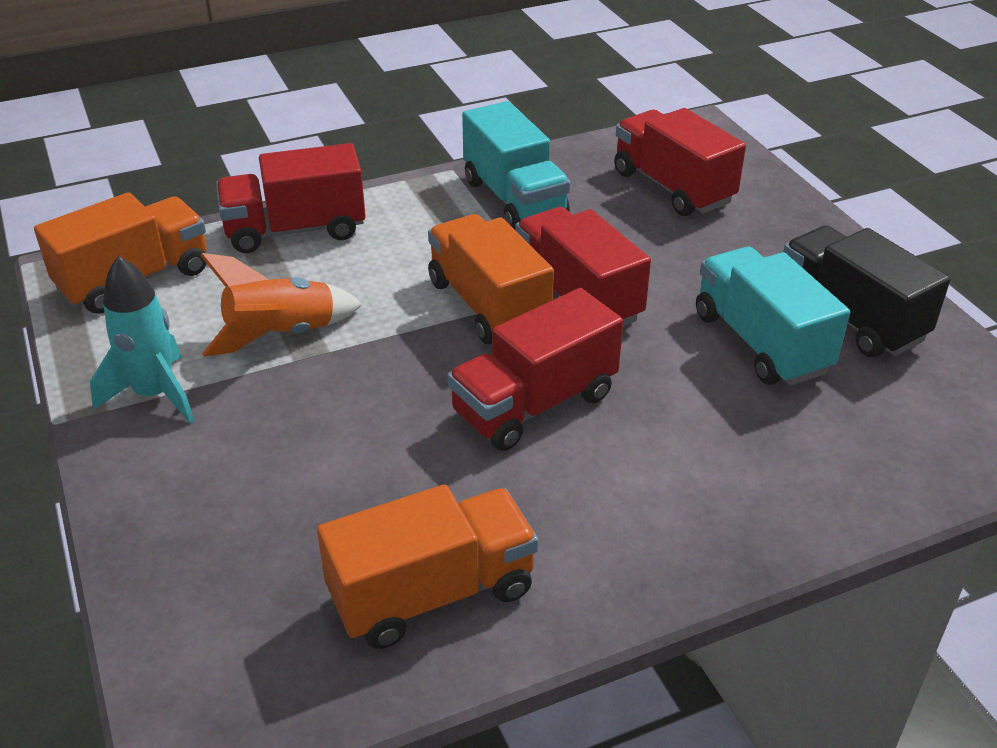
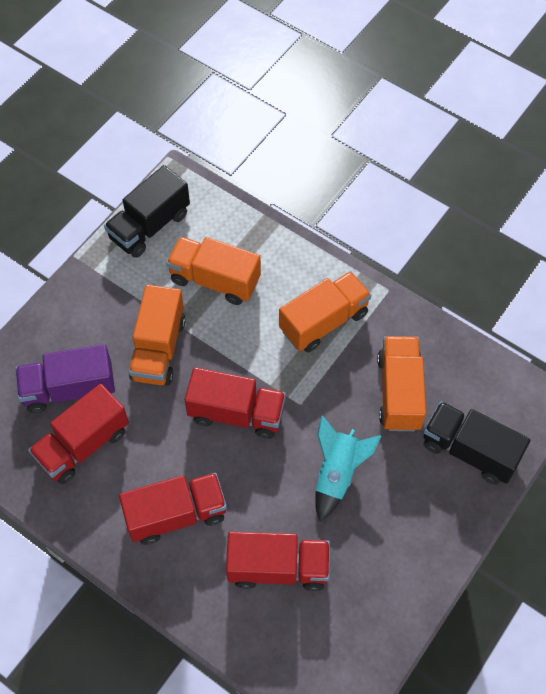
black truck: [783,226,950,357] = 1 -> [104,165,190,258] [424,401,530,485] = 2
orange rocket: [200,253,362,357] = 1 -> none = 0
orange truck: [34,192,207,314] [317,484,538,649] [428,214,554,344] = 3 -> [128,285,186,386] [166,237,261,305] [279,271,371,352] [377,336,426,431] = 4
purple truck: none = 0 -> [15,344,115,413] = 1
turquoise truck: [462,101,570,230] [696,247,850,386] = 2 -> none = 0

